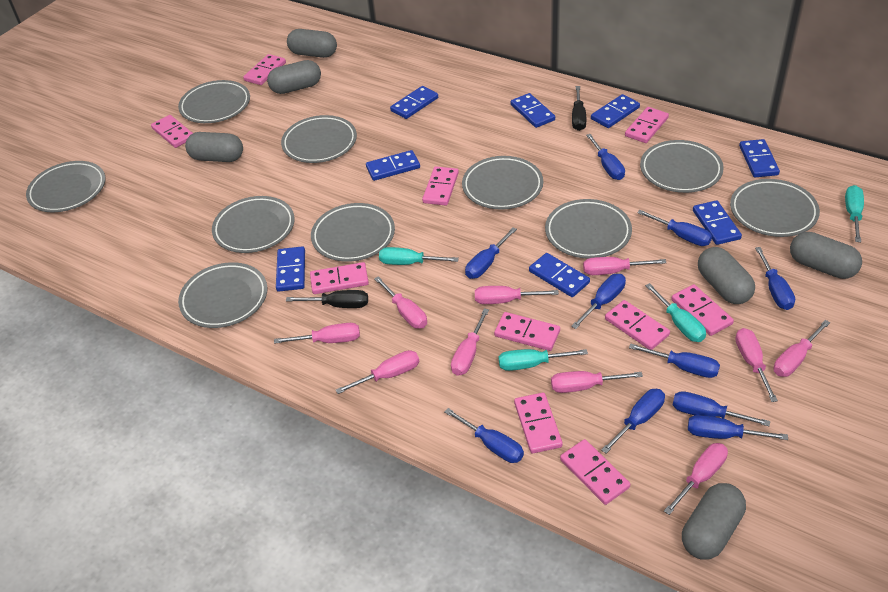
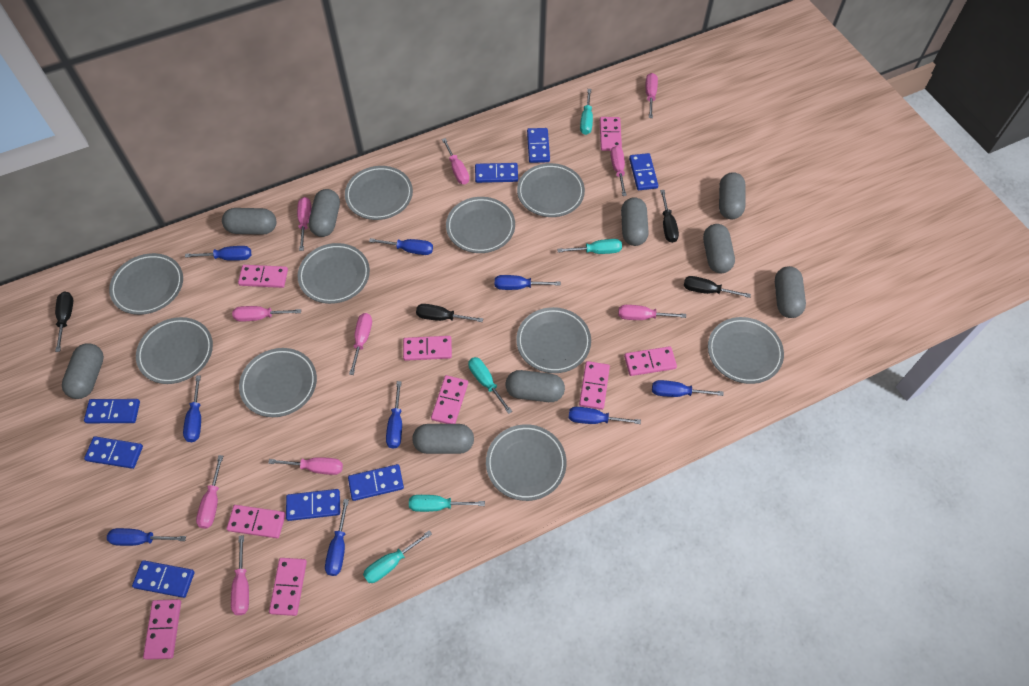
black screwdriver: [286,290,368,308] [572,86,587,131] = 2 -> [55,292,73,352] [416,304,483,322] [660,190,679,243] [684,276,751,298] = 4
blue screwdriver: [444,408,524,463] [465,227,517,279] [571,274,626,329] [586,134,625,180] [601,389,665,453] [629,343,720,378] [637,210,712,246] [673,391,770,426] [688,415,788,440] [755,247,795,310] = 10 -> [107,528,186,546] [183,375,201,442] [185,246,251,261] [325,499,349,576] [369,238,433,255] [386,381,402,449] [495,275,561,290] [569,407,641,424] [652,380,724,397] = 9
grey capsule: [185,132,243,162] [267,60,321,94] [287,29,337,58] [682,483,746,560] [698,247,755,304] [790,232,862,279] = 6 -> [62,343,104,399] [222,208,276,235] [309,189,340,237] [412,424,474,454] [506,370,565,402] [621,197,649,246] [703,224,735,273] [719,172,745,219] [775,266,806,318] = 9
pink domino: [151,115,193,148] [243,54,286,85] [310,262,369,294] [422,166,459,206] [494,312,560,351] [514,393,563,453] [560,439,630,505] [605,300,670,350] [625,107,669,143] [671,284,734,336] = 10 -> [143,599,181,660] [227,505,286,538] [238,265,288,288] [269,558,307,616] [403,336,452,361] [431,375,468,424] [579,361,610,410] [600,117,622,151] [624,346,677,376] = 9
turquoise screwdriver: [379,247,459,265] [499,349,588,371] [645,283,706,342] [845,185,864,242] = 4 -> [363,530,432,583] [409,495,485,512] [468,357,512,414] [557,239,622,254] [580,89,593,135] = 5

